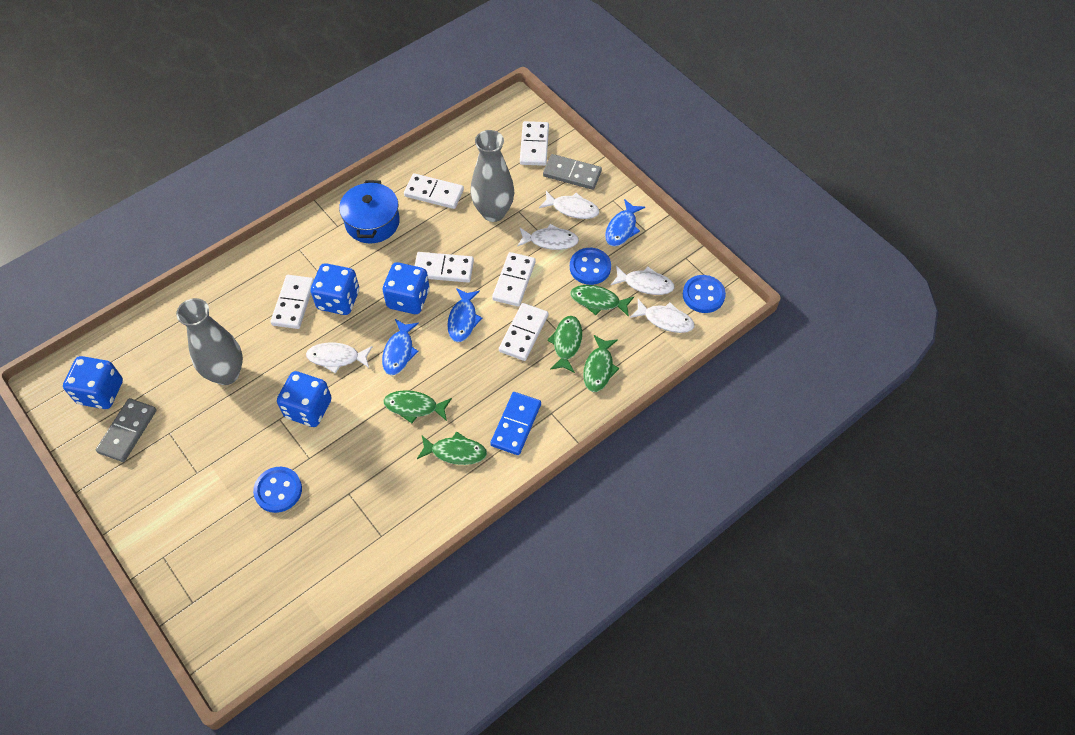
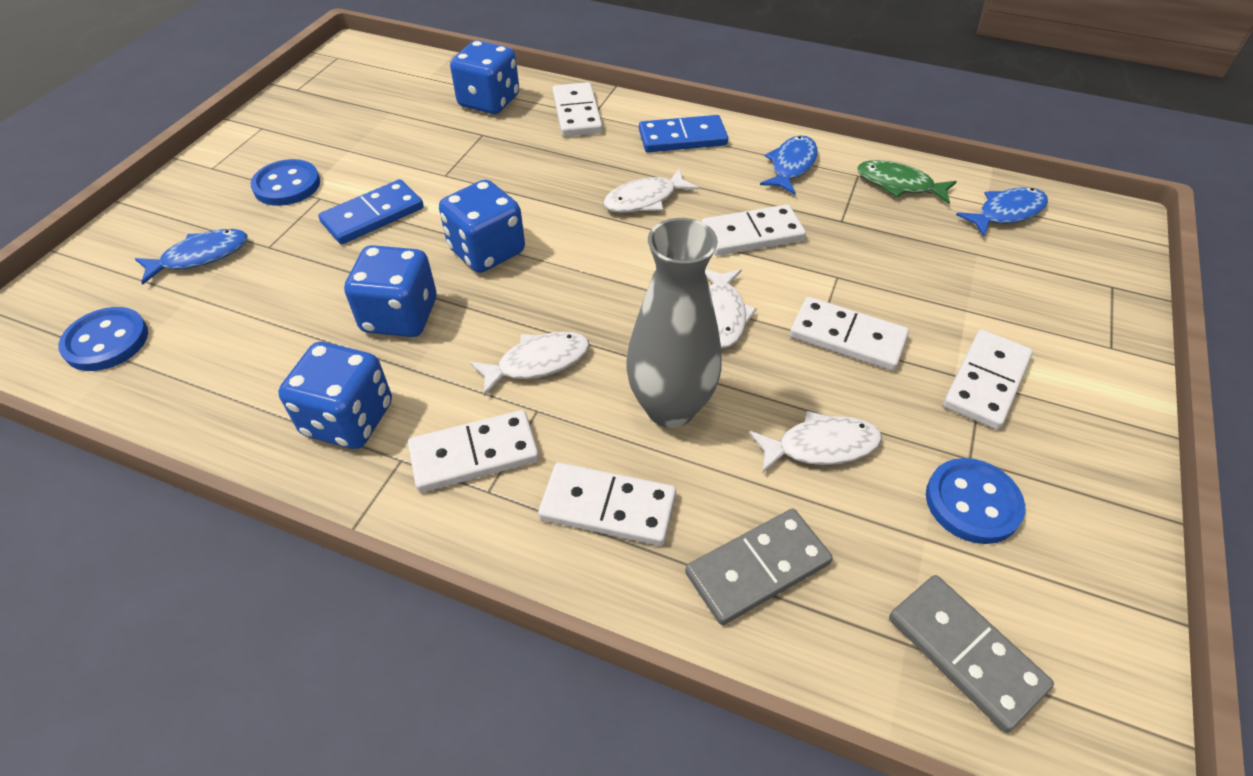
blue domino: [490,392,541,455] = 1 -> [318,179,424,244] [639,115,728,152] = 2
blue pot: [339,180,400,244] = 1 -> none = 0
green fish: [384,390,452,423] [417,431,487,465] [547,316,582,373] [570,285,634,317] [583,335,619,392] = 5 -> [857,160,957,204] = 1
grey vase: [176,298,243,385] [471,130,514,222] = 2 -> [626,218,721,428] = 1
white fish: [306,342,373,373] [517,224,579,250] [539,191,599,219] [611,266,675,295] [630,299,695,333] = 5 -> [470,332,590,396] [603,169,699,213] [705,269,757,348] [749,411,882,473] = 4

